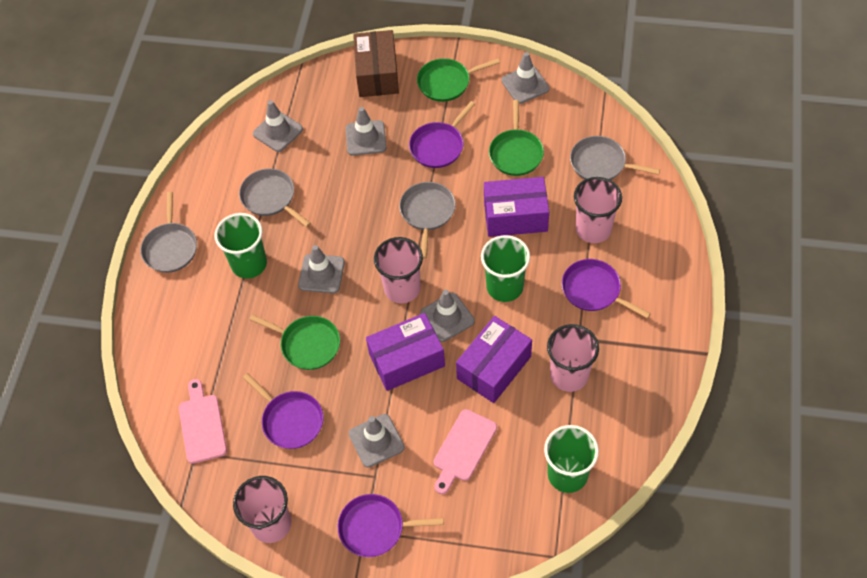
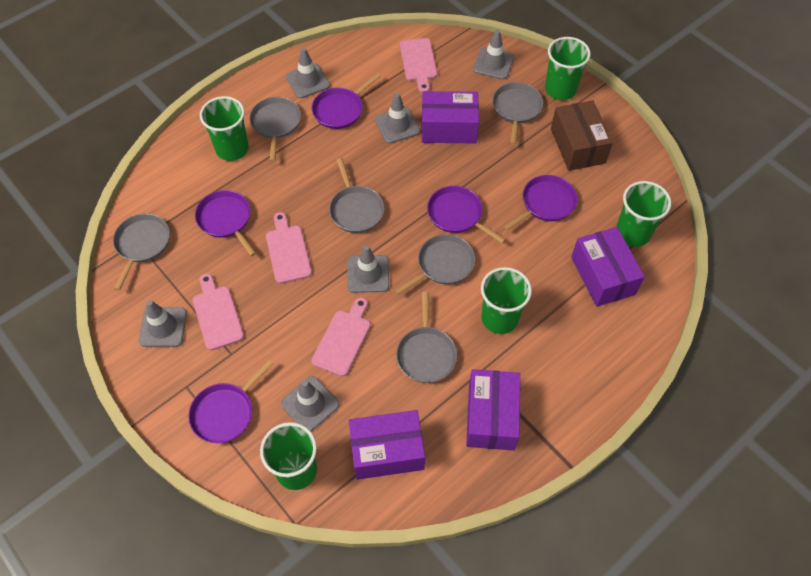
green cup: [214,213,267,279] [481,235,530,302] [544,425,599,493] = 3 -> [200,96,249,161] [260,422,317,490] [481,267,532,334] [545,37,591,100] [616,181,671,247] = 5
green pan: [249,314,340,370] [417,58,500,102] [489,100,544,176] = 3 -> none = 0
grey pan: [140,192,197,273] [239,168,311,227] [399,182,456,259] [570,136,660,180] = 4 -> [113,213,170,291] [249,97,301,162] [329,158,384,233] [395,234,475,295] [396,292,457,383] [492,82,543,145] = 6
pink cup: [233,476,292,543] [374,237,423,303] [547,324,599,392] [574,177,622,243] = 4 -> none = 0
pink cutting board: [179,379,227,464] [434,409,497,494] = 2 -> [193,274,244,350] [266,212,312,284] [311,298,371,377] [400,38,437,93] = 4
purple box: [366,313,445,391] [456,316,532,403] [484,177,549,237] = 3 -> [349,410,425,480] [422,91,479,143] [466,369,520,451] [571,227,645,307] = 4
purple pan: [243,373,323,449] [337,494,444,557] [409,101,475,168] [562,259,651,319] = 4 -> [188,360,273,443] [195,190,256,256] [312,73,381,129] [427,186,506,244] [503,175,577,231] = 5

